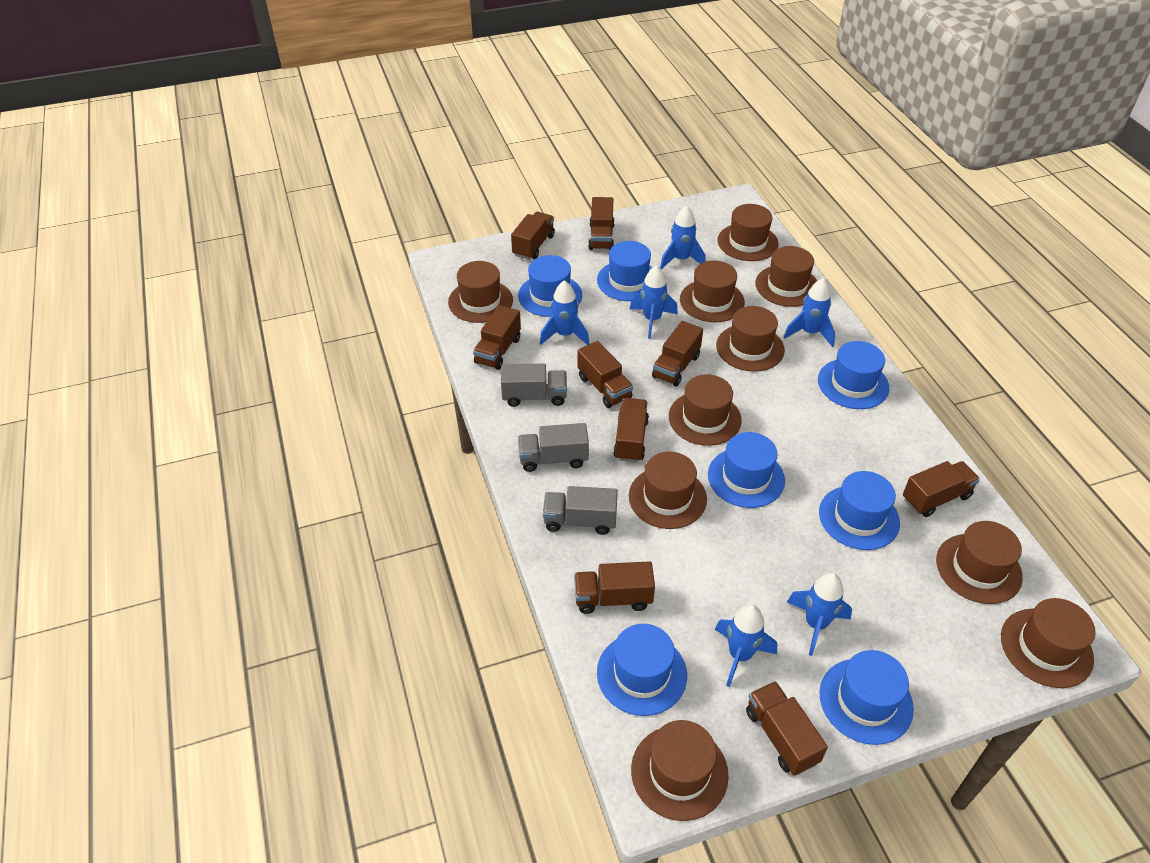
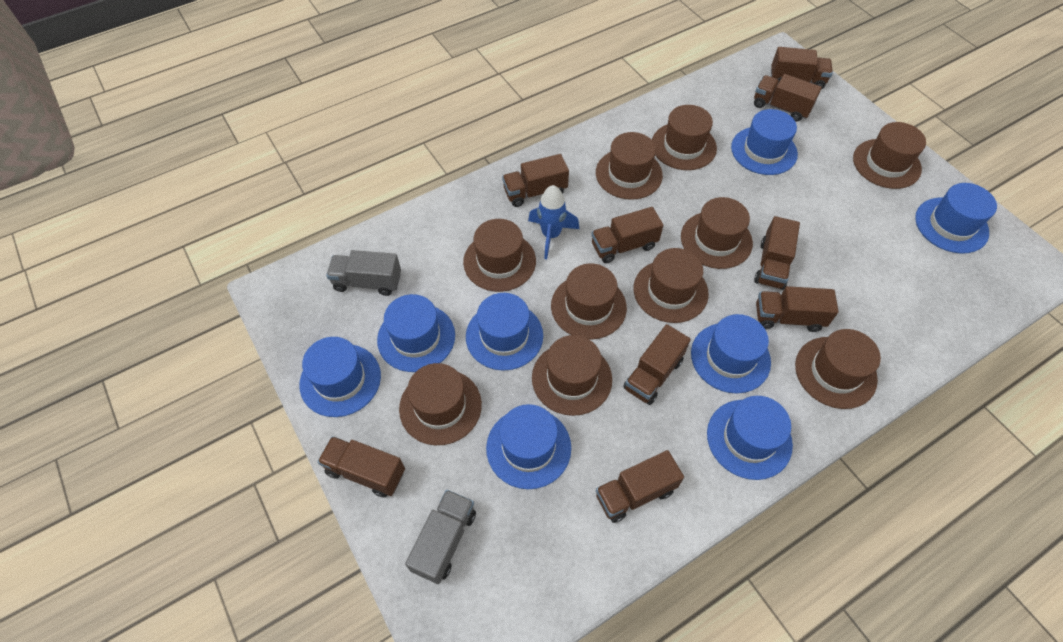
blue hat: [518,255,582,317] [597,241,652,301] [597,624,687,716] [708,432,785,508] [818,341,889,409] [819,471,900,550] [820,650,914,745] = 7 -> [299,337,381,417] [377,294,455,372] [466,293,543,370] [486,404,571,489] [691,314,771,393] [707,396,793,480] [731,109,798,175] [915,183,997,254] = 8
blue rocket: [540,280,589,345] [630,265,678,339] [660,206,706,270] [715,604,777,687] [784,278,835,347] [787,573,852,656] = 6 -> [528,185,579,259] = 1
grey truck: [501,364,567,407] [518,423,589,472] [543,486,618,535] = 3 -> [326,250,401,296] [405,490,476,584] = 2

